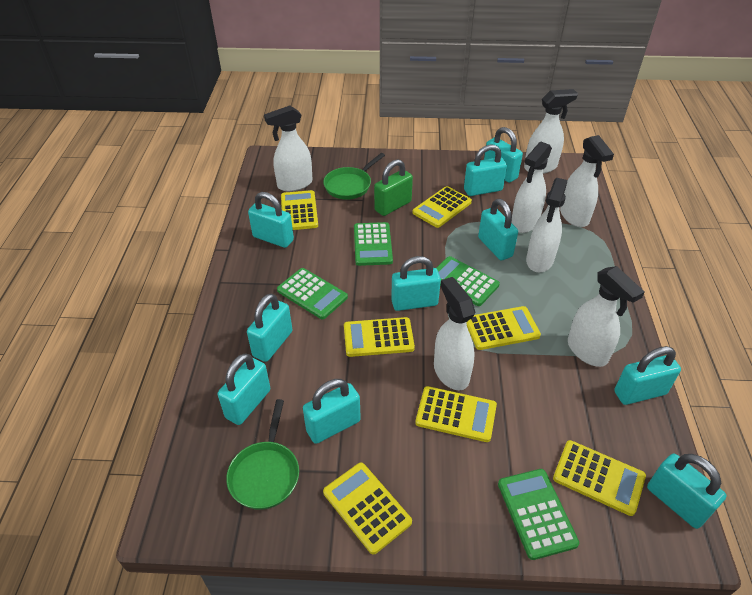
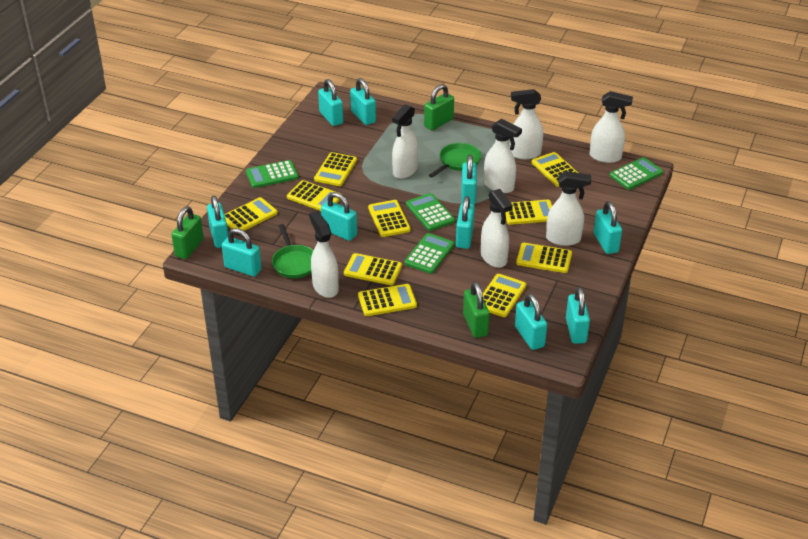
green padlock: [374,159,413,216] = 1 -> [171,206,204,259] [424,84,454,130] [463,282,489,338] = 3
yellow calculator: [281,190,318,230] [323,462,412,554] [344,317,415,357] [412,186,472,228] [415,386,497,442] [467,306,541,350] [553,440,646,516] = 7 -> [224,197,278,231] [287,180,341,211] [314,152,357,186] [344,253,402,285] [358,284,417,316] [368,200,411,237] [483,274,526,317] [505,200,552,225] [516,243,572,273] [532,152,578,187] = 10

